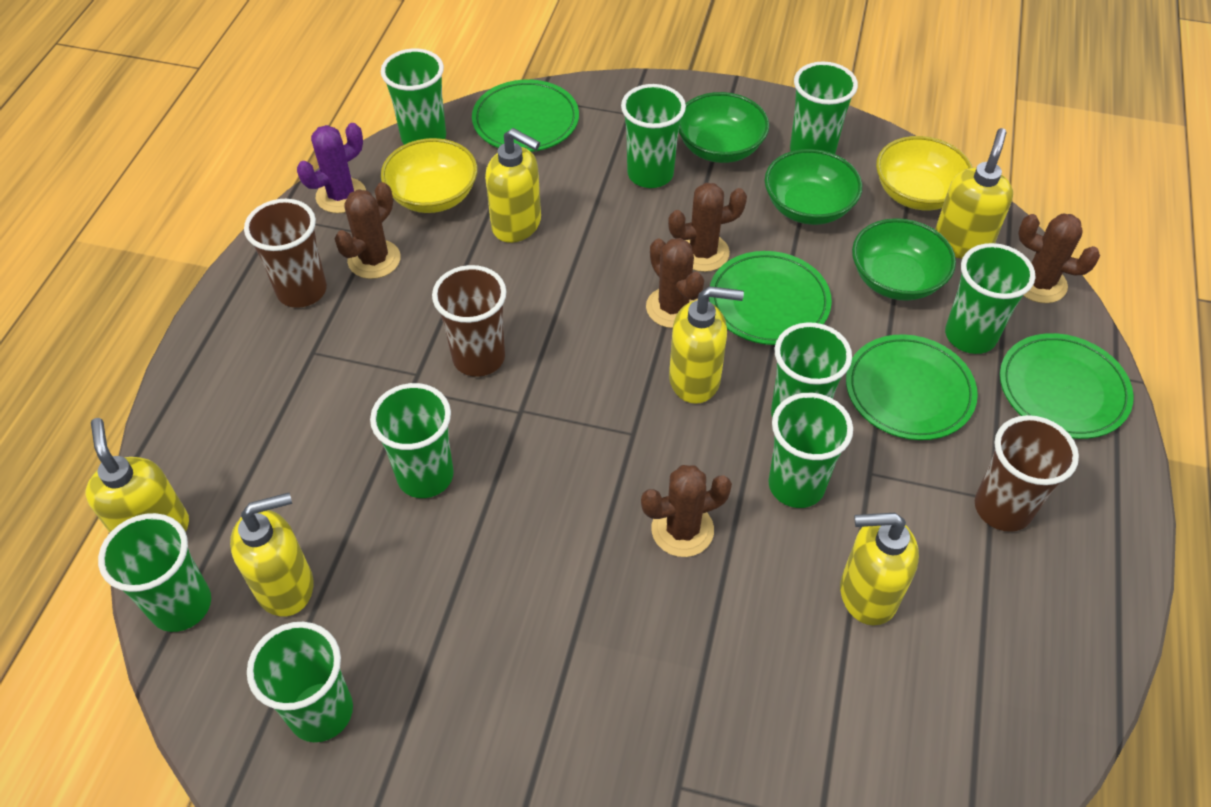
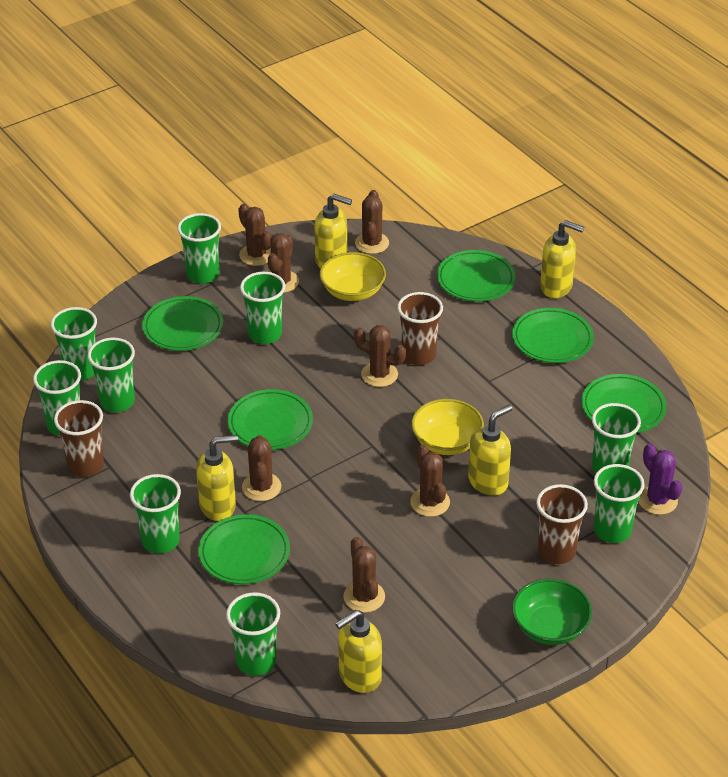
brown cactus: [334,182,401,279] [641,465,732,557] [646,238,704,328] [668,183,747,272] [1018,213,1100,303] = 5 -> [238,204,272,266] [242,435,281,501] [268,233,299,293] [343,537,385,613] [354,325,406,387] [355,190,389,254] [410,444,450,517] = 7
green bowl: [679,92,769,163] [765,149,862,225] [852,218,956,301] = 3 -> [512,579,592,645] = 1
green plate: [472,79,579,152] [709,251,832,345] [846,334,978,440] [1000,333,1134,439] = 4 -> [142,296,223,351] [199,514,290,584] [228,389,313,450] [437,250,516,302] [512,308,594,363] [582,374,667,433] = 6
yellow soap dispenser: [86,418,189,533] [230,493,313,616] [485,128,541,243] [669,286,744,404] [840,513,919,625] [935,128,1013,259] = 6 -> [196,435,238,521] [314,194,352,269] [335,610,382,693] [468,405,512,496] [540,220,584,298] = 5

